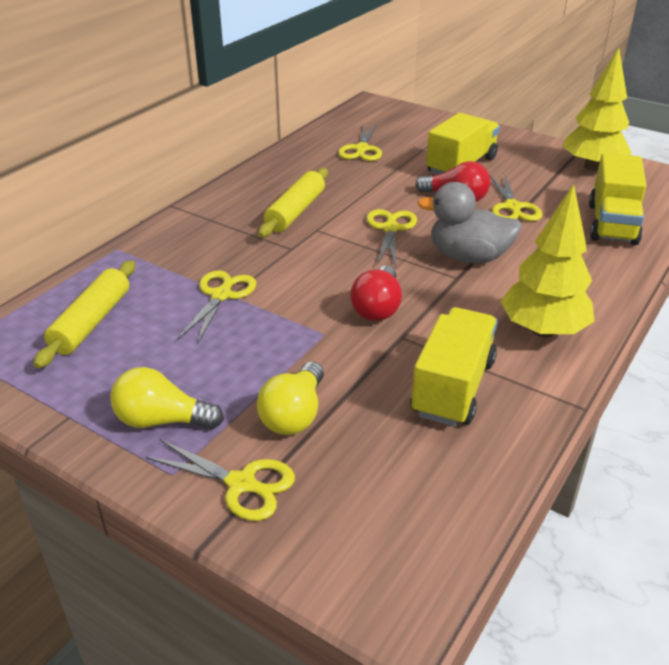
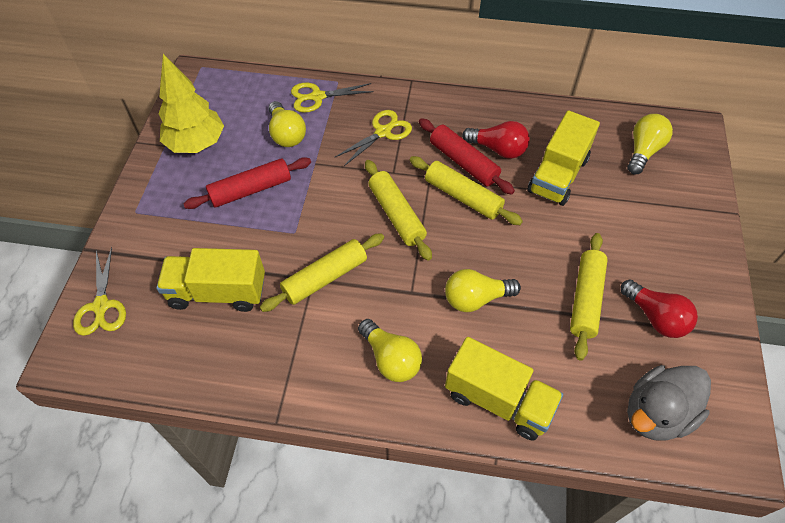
red rolling pin: none = 0 -> [183,157,311,209] [419,118,515,195] = 2
yellow light bulb: [110,367,224,429] [257,362,324,435] = 2 -> [268,101,306,147] [358,319,422,382] [445,269,521,312] [628,114,673,174] = 4
yellow rolling pin: [33,260,135,368] [258,168,328,238] = 2 -> [260,233,384,312] [365,160,432,261] [410,156,523,225] [570,233,608,361] = 4
yellow scissors: [146,440,295,521] [178,270,256,344] [338,124,382,161] [366,209,417,267] [490,175,542,221] = 5 -> [73,247,126,336] [291,83,374,113] [334,110,412,166] = 3
yellow tree: [500,184,595,338] [562,48,632,171] = 2 -> [158,54,224,153] = 1

